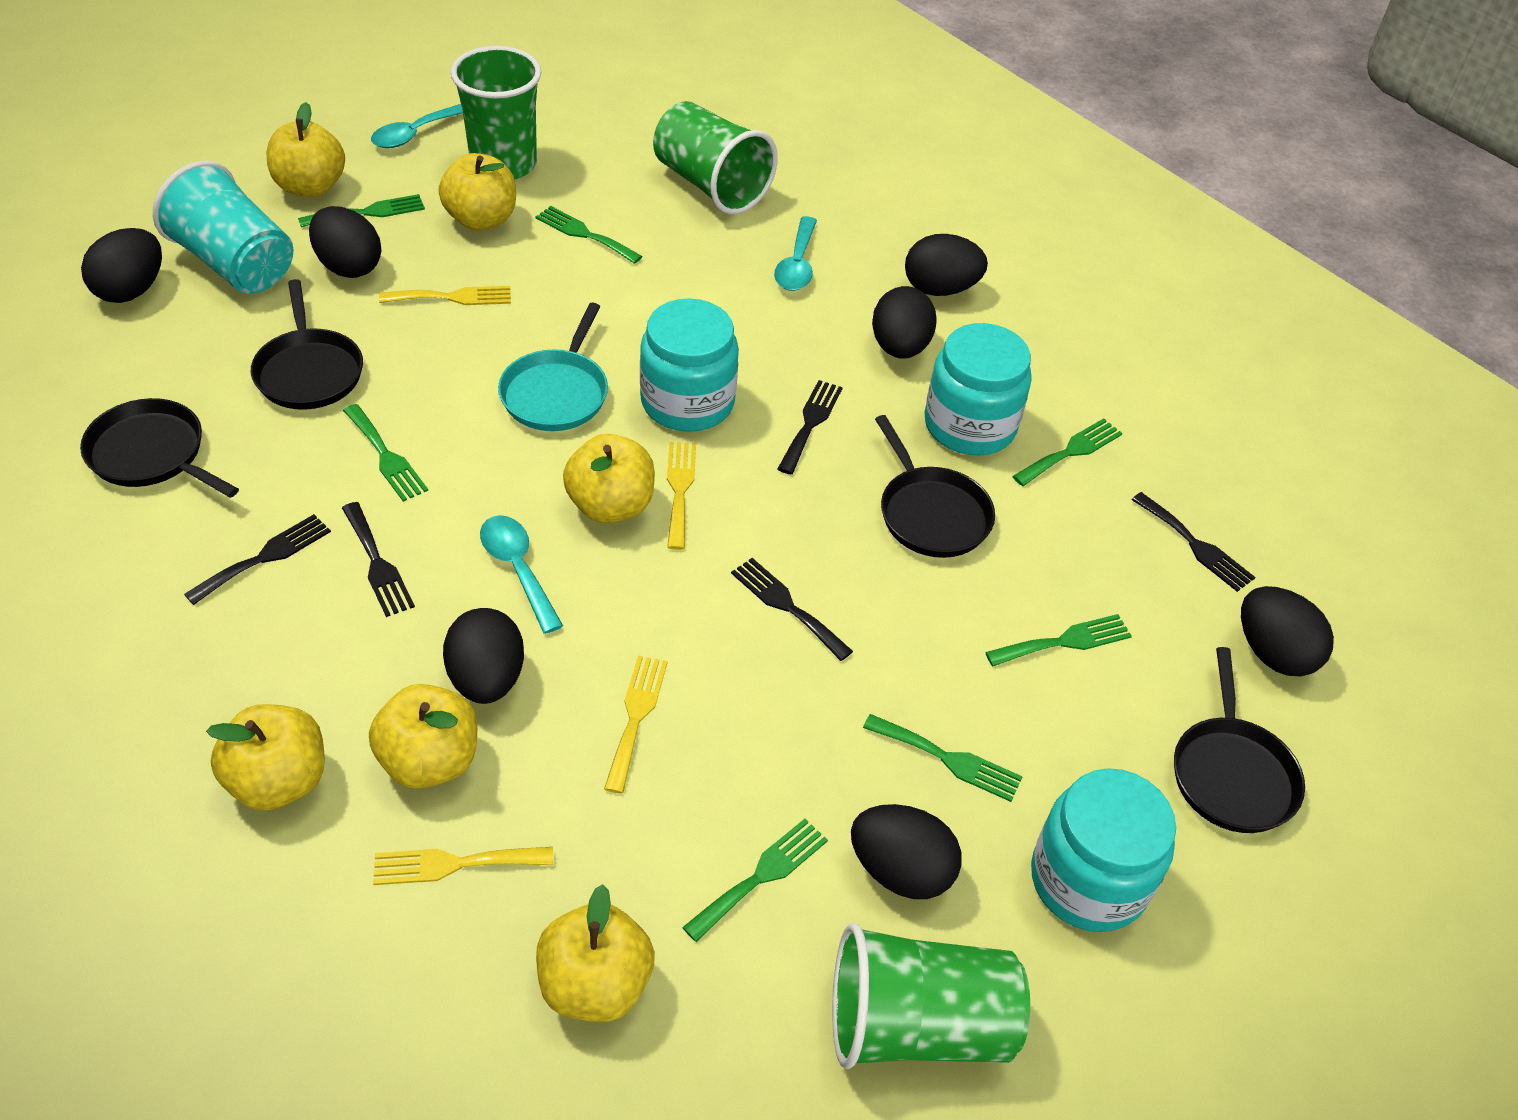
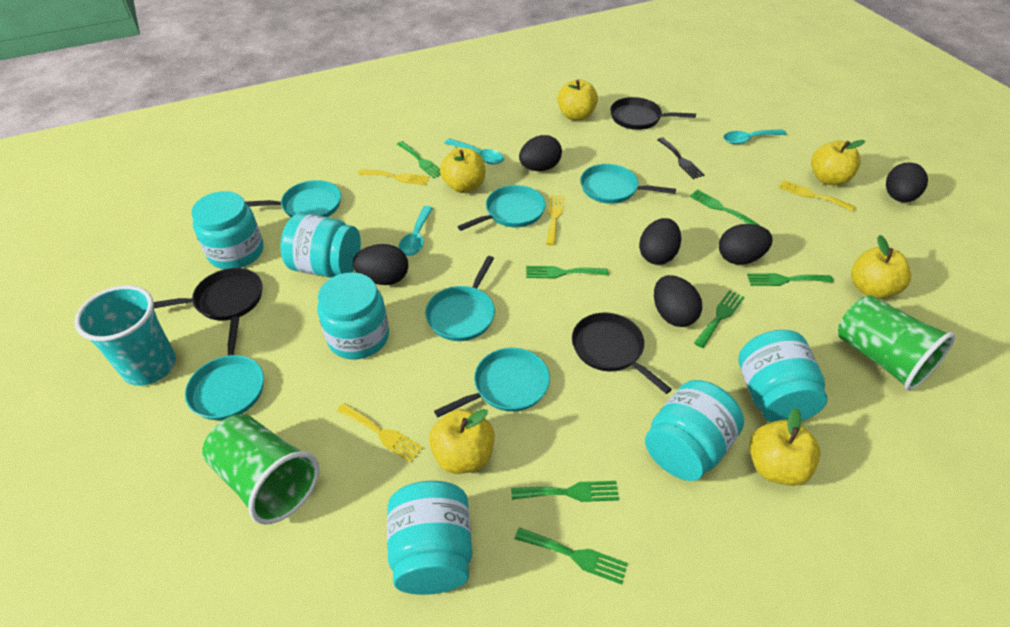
black egg: [81,228,162,303] [309,206,381,278] [443,608,524,704] [851,804,962,899] [872,286,937,359] [905,234,988,296] [1241,586,1334,676] = 7 -> [353,244,408,285] [519,135,562,171] [639,218,681,265] [654,275,702,327] [719,224,773,265] [886,162,928,202] = 6
black fork: [184,514,331,605] [342,502,415,617] [731,558,853,661] [778,380,843,475] [1132,492,1255,592] = 5 -> [657,137,705,179] = 1
black pan: [80,398,239,498] [251,279,363,410] [875,415,995,558] [1174,647,1305,833] = 4 -> [153,268,262,321] [572,313,672,394] [610,97,696,130] = 3
green cup: [451,46,541,180] [653,101,778,214] [832,923,1030,1069] = 3 -> [202,414,319,525] [838,295,956,391] = 2
turquoise jar: [640,298,739,432] [924,323,1032,455] [1031,768,1176,932] = 3 -> [191,191,264,269] [280,213,361,278] [318,272,389,359] [387,481,472,595] [645,380,744,481] [738,330,828,422] = 6
turquoise pan: [498,303,608,431] = 1 -> [185,316,264,420] [245,180,341,218] [425,256,495,341] [434,348,550,417] [457,185,546,231] [580,164,676,204] = 6

